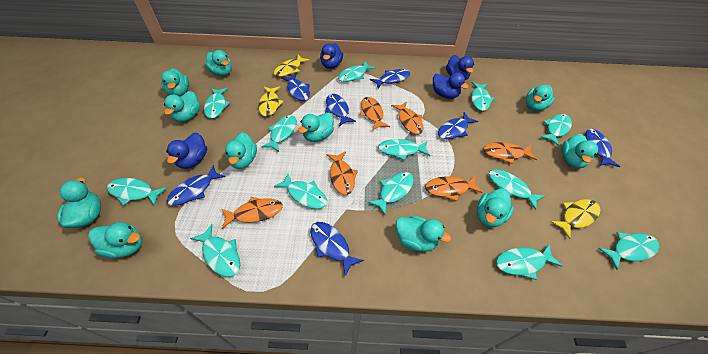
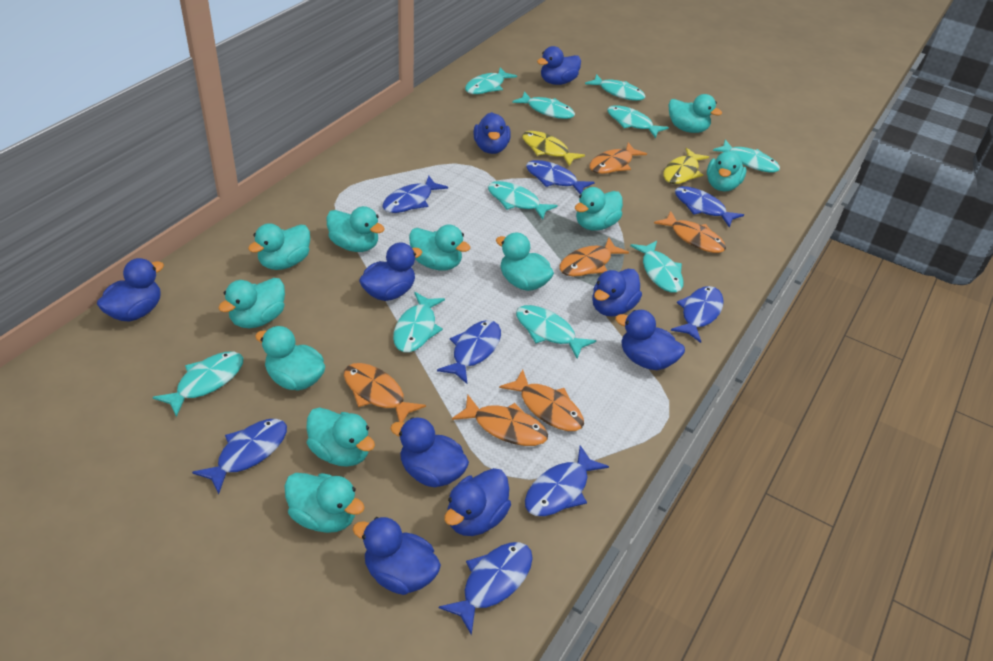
blue duck: [166,132,207,169] [320,43,343,69] [433,72,469,99] [446,55,474,80] = 4 -> [97,258,164,321] [353,517,441,595] [359,242,422,301] [390,417,469,487] [444,468,511,536] [473,112,511,154] [537,46,581,85] [592,269,642,317] [615,310,685,370] = 9
blue fish: [167,165,226,206] [281,74,310,101] [310,222,364,276] [325,94,356,126] [370,69,410,89] [438,112,478,139] [585,129,620,167] = 7 -> [192,419,287,494] [383,176,448,213] [437,320,501,384] [439,542,533,636] [525,445,609,516] [526,160,595,195] [671,286,724,343] [675,186,744,228] = 8
turquoise fish: [107,178,167,206] [190,224,240,277] [204,88,230,119] [261,115,297,152] [274,173,328,209] [338,61,376,82] [368,172,414,215] [378,139,430,160] [471,82,495,111] [489,169,545,210] [496,244,562,280] [540,114,572,146] [598,232,659,270] = 13 -> [153,351,243,417] [393,292,445,352] [465,68,517,94] [488,181,558,220] [512,91,575,119] [516,305,596,359] [585,74,646,101] [607,105,669,138] [630,241,684,293] [713,139,780,172] = 10
yellow fish: [258,86,284,117] [274,55,310,77] [550,199,600,239] = 3 -> [522,131,585,167] [663,148,709,184] = 2

